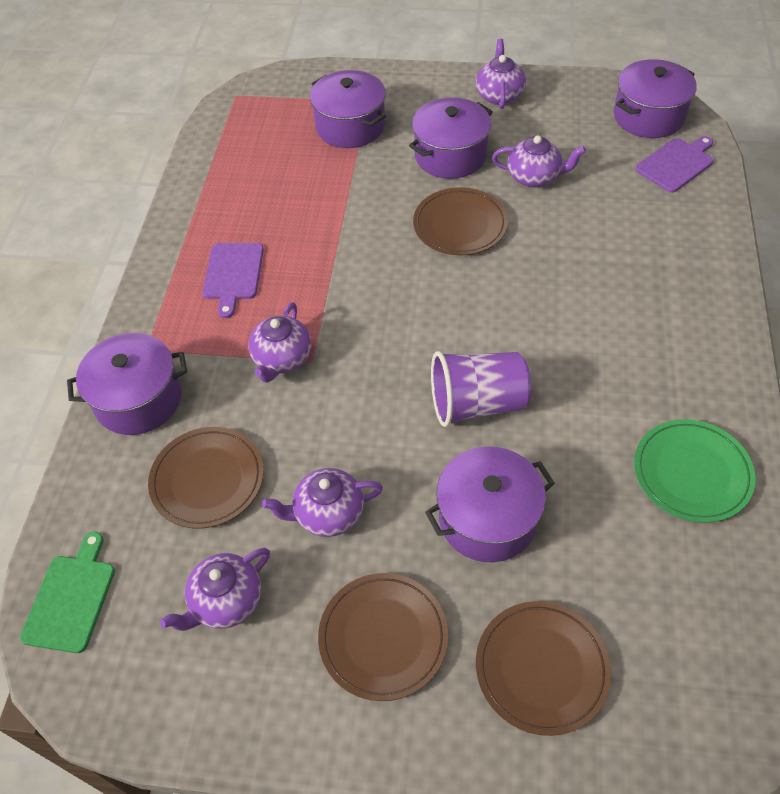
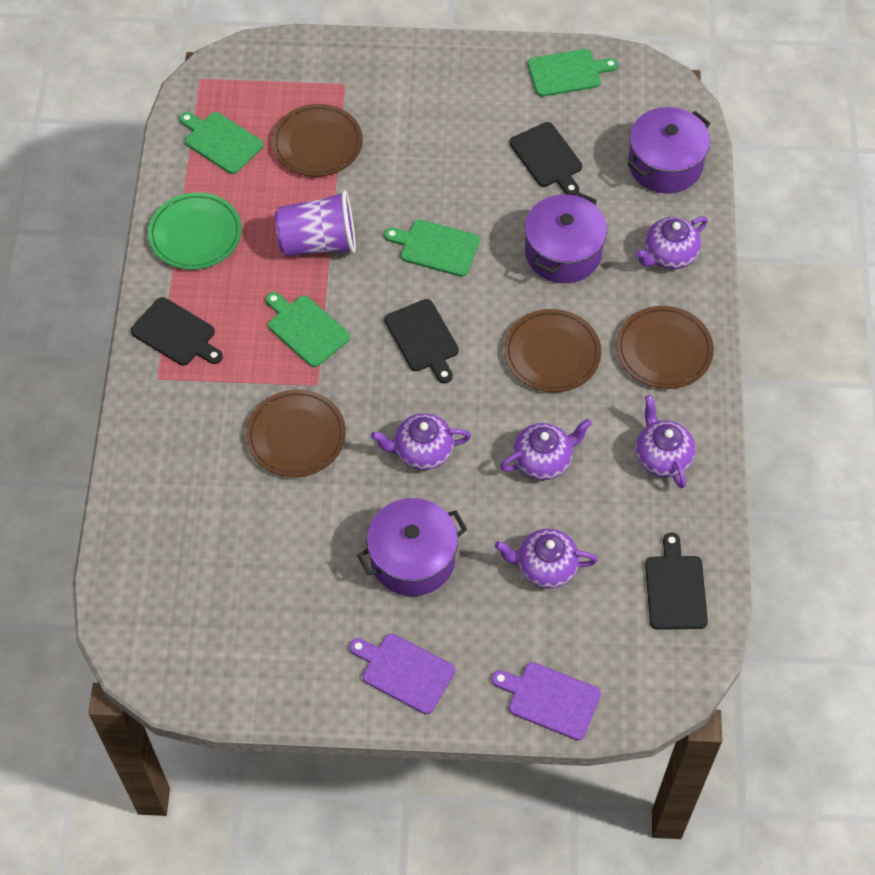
black cutting board: none = 0 -> [131,297,223,366] [384,299,459,383] [509,122,582,195] [645,532,708,630] = 4
green cutting board: [20,532,115,653] = 1 -> [179,112,263,174] [266,292,350,367] [384,219,480,277] [528,49,618,97] = 4
purple pot: [67,333,187,435] [310,70,386,148] [409,97,493,179] [425,446,555,562] [614,59,697,138] = 5 -> [357,498,467,596] [524,192,607,283] [627,107,710,193] = 3

